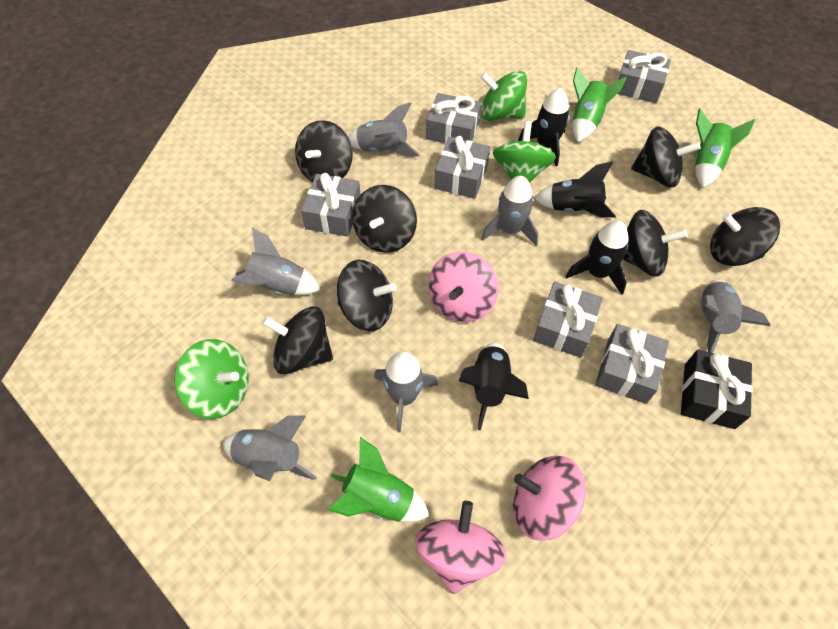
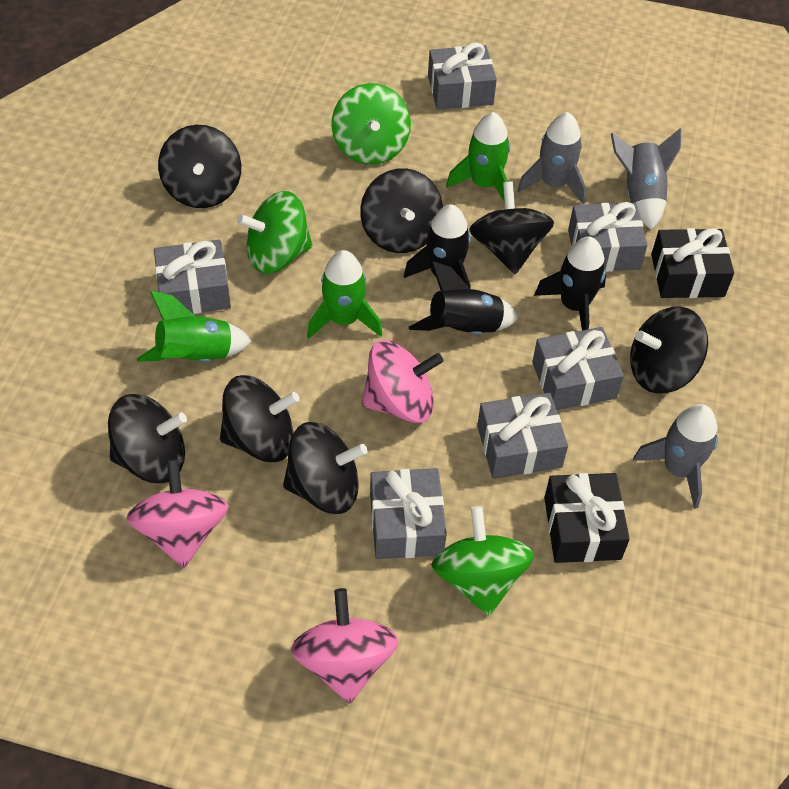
black gift: [681,350,753,429] = 1 -> [544,473,630,563] [651,228,734,298] = 2
black rocket: [459,343,529,430] [518,88,570,166] [534,161,616,218] [565,220,629,295] = 4 -> [404,204,471,289] [409,261,519,335] [534,236,606,330] = 3
grey rocket: [223,415,317,481] [231,228,321,295] [348,102,419,157] [374,352,438,433] [481,176,538,246] [700,280,770,353] = 6 -> [517,112,586,205] [611,128,681,230] [633,404,718,509] = 3

